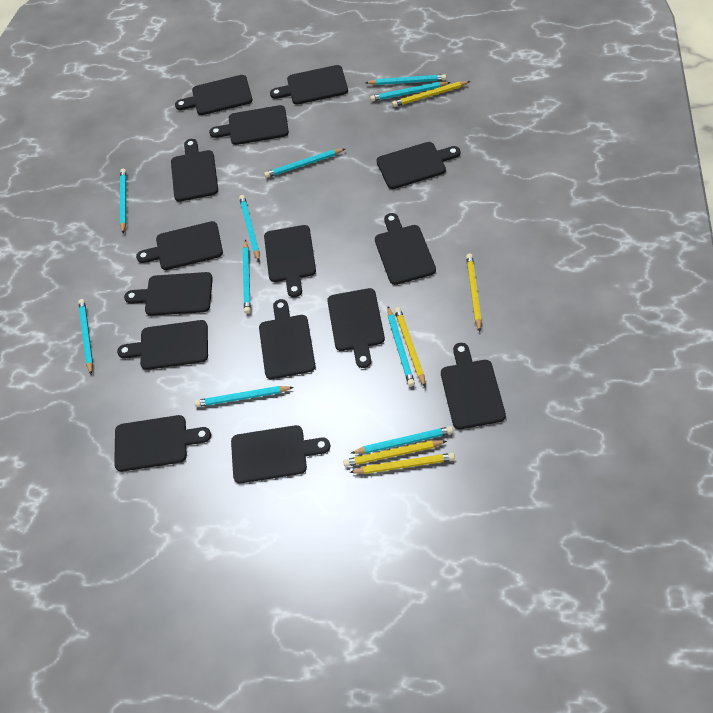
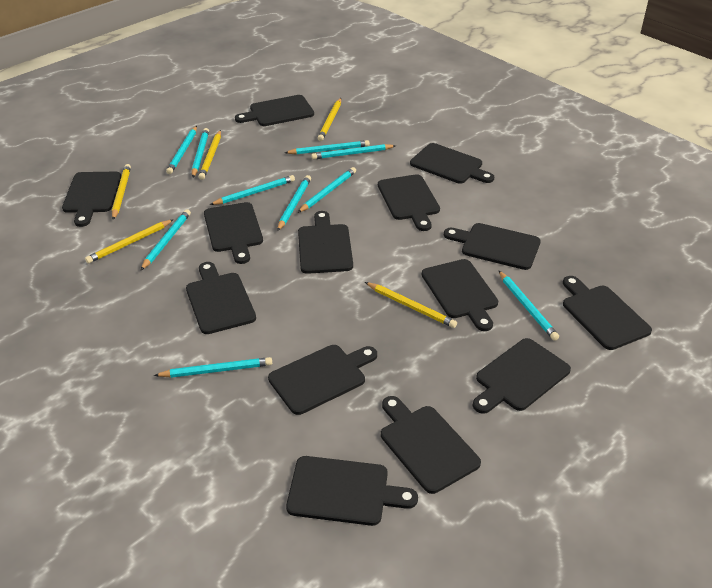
black cutting board: [114,415,211,472] [117,320,208,370] [124,272,213,316] [136,221,223,270] [171,139,218,202] [175,75,252,115] [209,105,289,145] [231,425,330,483] [259,299,315,379] [264,225,316,298] [270,65,348,104] [327,288,385,368] [375,213,436,285] [377,142,460,189] [441,343,506,429] = 15 -> [62,172,121,227] [186,262,256,334] [204,202,263,264] [235,95,314,126] [268,345,377,415] [286,456,418,526] [298,211,353,274] [378,174,440,231] [381,396,481,494] [410,143,494,184] [422,259,498,331] [444,223,541,270] [473,338,571,414] [563,276,652,350] = 14

